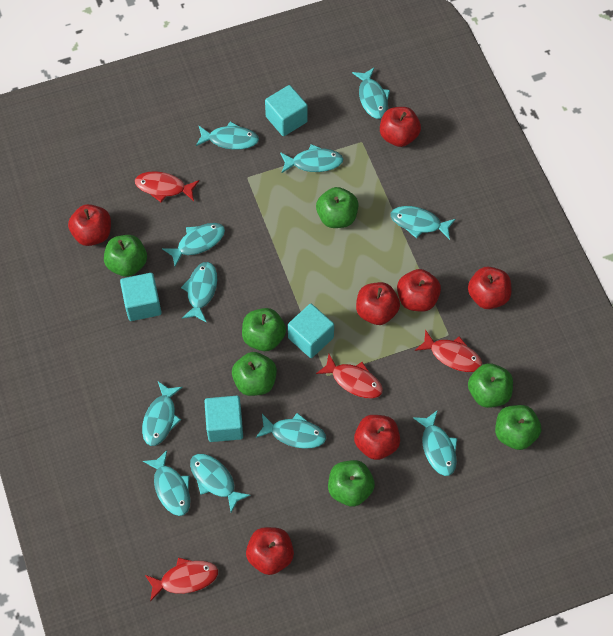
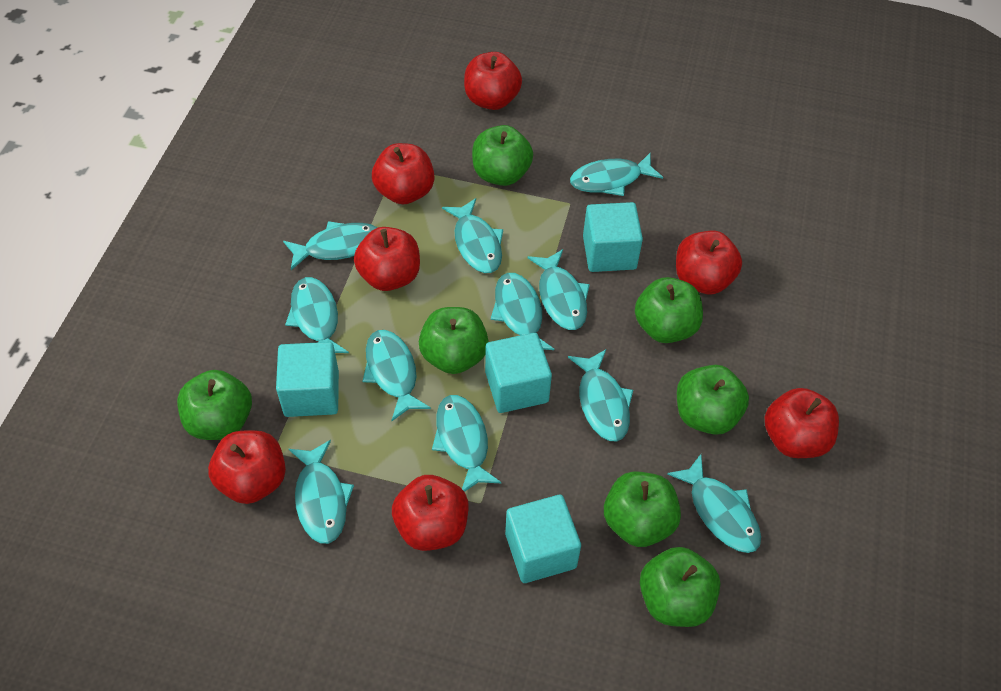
red fish: [135,171,199,202] [145,557,218,602] [316,354,383,398] [415,329,482,372] = 4 -> none = 0

